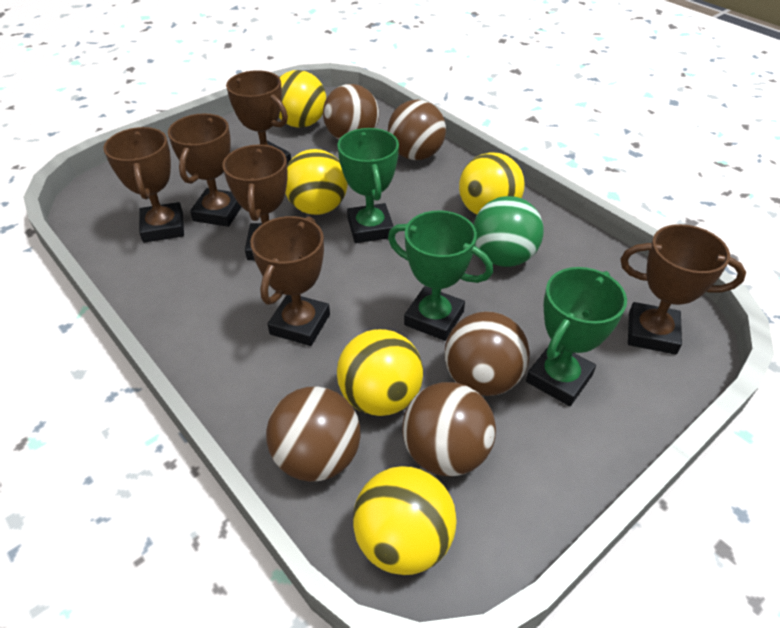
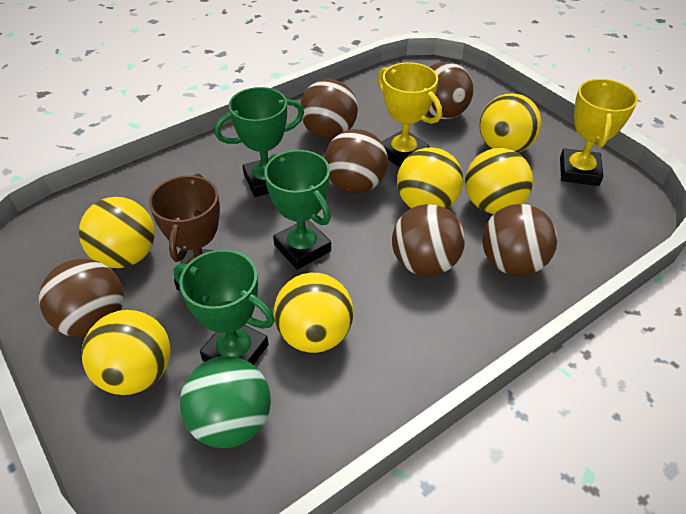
brown ball: [266,386,361,482] [323,84,379,139] [388,100,446,160] [402,382,496,477] [445,311,530,396] = 5 -> [39,259,124,337] [300,79,358,139] [324,129,388,194] [392,204,465,276] [427,62,473,120] [482,204,558,276] = 6
brown trophy: [103,127,184,243] [168,113,241,227] [222,145,288,260] [226,70,291,164] [250,216,330,346] [620,224,746,355] = 6 -> [149,174,220,290] = 1
yellow ball: [279,70,326,128] [285,149,348,215] [337,329,423,416] [353,466,457,575] [459,152,525,215] = 5 -> [79,197,155,268] [81,310,170,395] [274,273,353,353] [397,147,463,209] [465,148,533,214] [479,93,541,153] = 6
yellow trophy: none = 0 -> [377,62,442,168] [560,79,638,186] = 2

